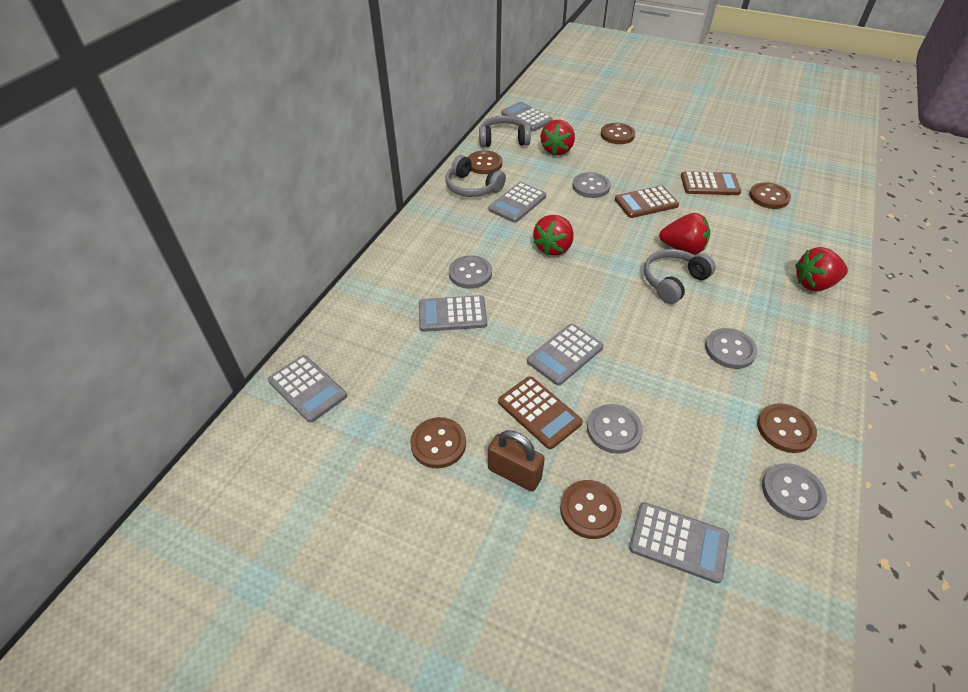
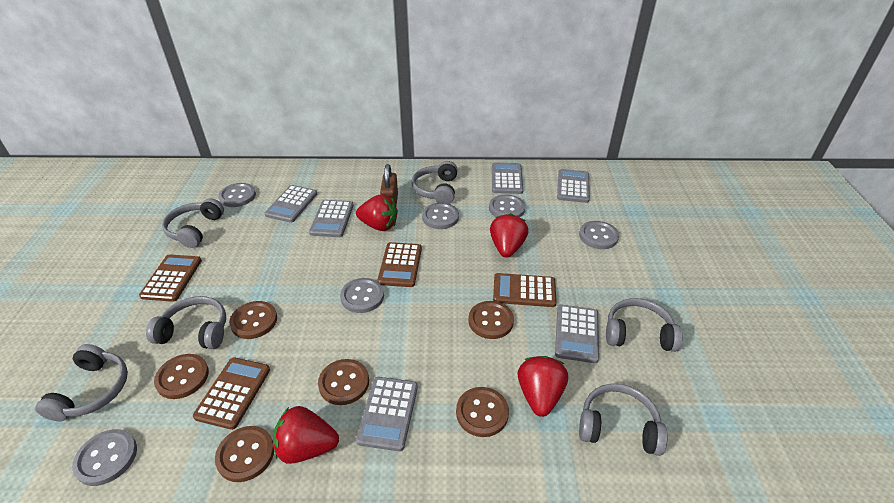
brown calculator: [498,376,583,449] [615,186,679,218] [681,171,741,195] = 3 -> [139,254,202,302] [193,357,270,430] [377,242,422,287] [493,273,557,307] = 4
grey button: [449,255,492,289] [572,172,611,198] [587,404,643,454] [705,328,757,369] [762,463,827,520] = 5 -> [72,429,137,486] [218,183,256,207] [340,278,384,313] [422,203,459,229] [489,194,525,217] [579,221,619,249] = 6
grey headphones: [445,155,506,197] [479,115,531,147] [644,249,716,304] = 3 -> [35,344,128,421] [146,296,226,349] [162,198,224,248] [412,161,458,204] [579,384,668,456] [606,298,683,352] = 6

